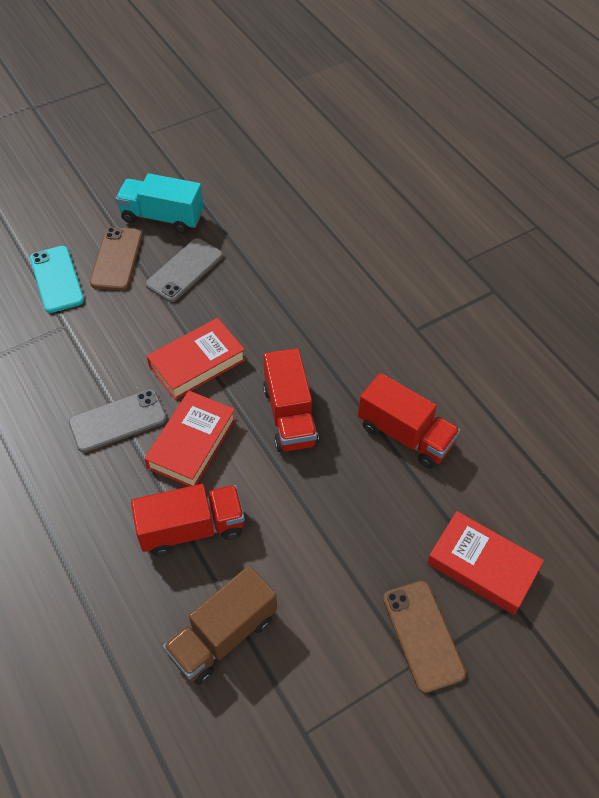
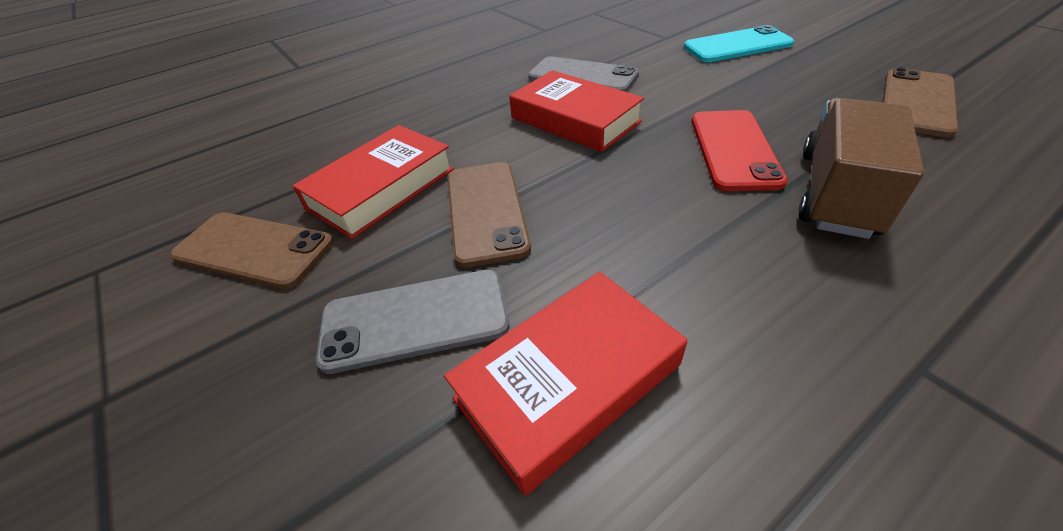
brown phone: [90,227,142,290] [383,581,466,693] = 2 -> [170,212,334,289] [447,162,531,268] [883,67,958,138] = 3
red phone: none = 0 -> [691,110,788,191] = 1
red truck: [131,484,245,556] [263,348,319,452] [358,373,460,469] = 3 -> none = 0
turquoise truck: [116,173,204,233] = 1 -> none = 0

